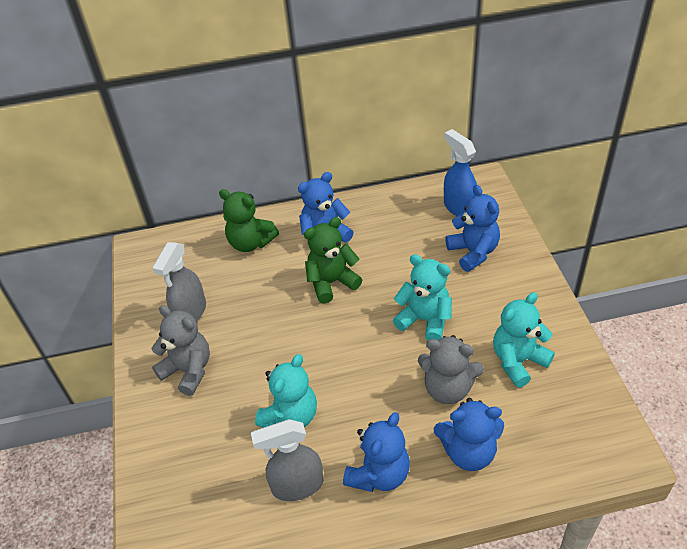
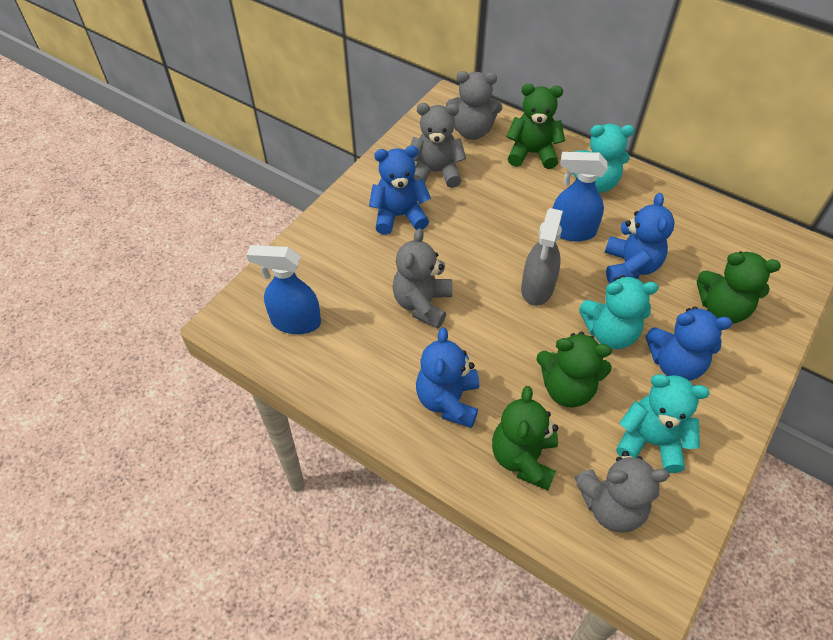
blue spray bottle: [444,129,477,216] = 1 -> [246,245,321,334] [552,152,608,241] = 2
green teddy bear: [219,189,279,252] [304,217,362,303] = 2 -> [492,386,558,490] [506,84,565,169] [536,332,612,407] [697,251,781,324] = 4
grey spray bottle: [152,242,206,322] [251,419,323,501] = 2 -> [521,208,563,306] = 1
grey teddy bear: [151,305,210,396] [418,335,484,404] = 2 -> [392,228,452,329] [410,103,466,188] [446,71,502,140] [575,451,670,533] = 4

